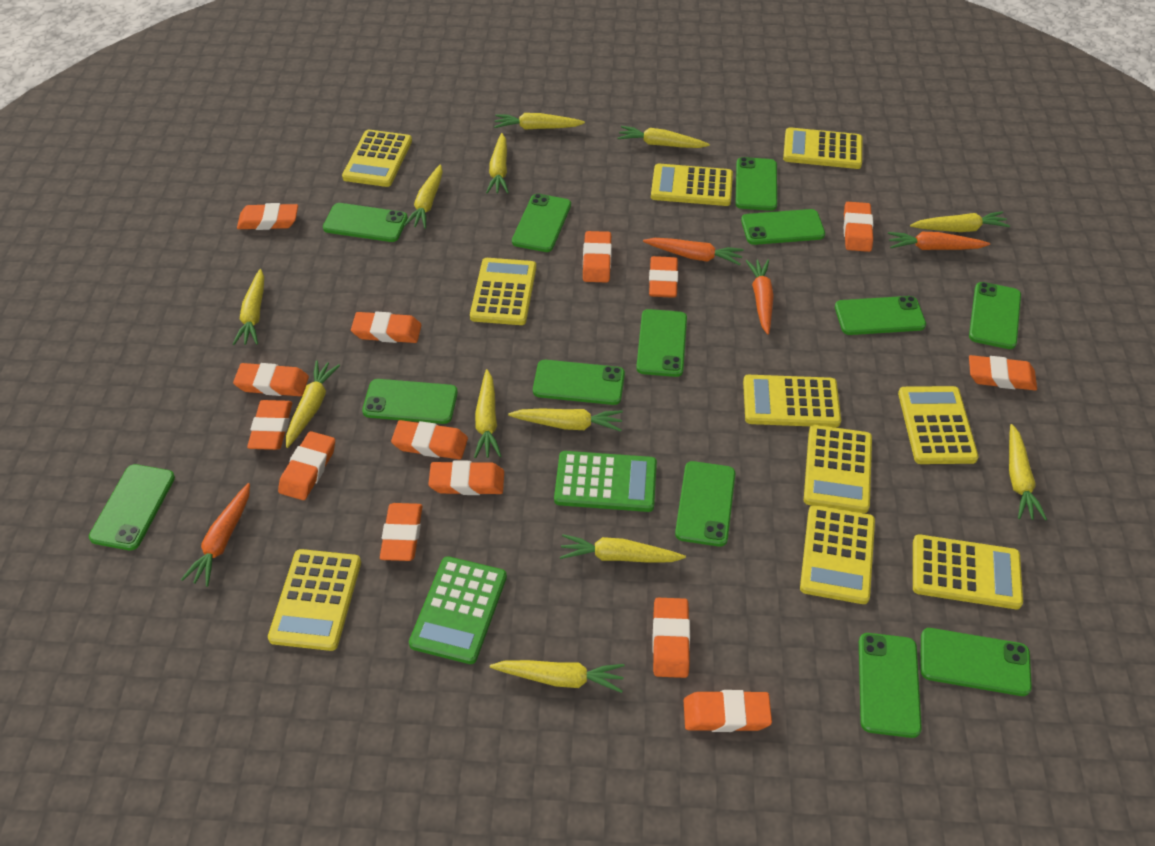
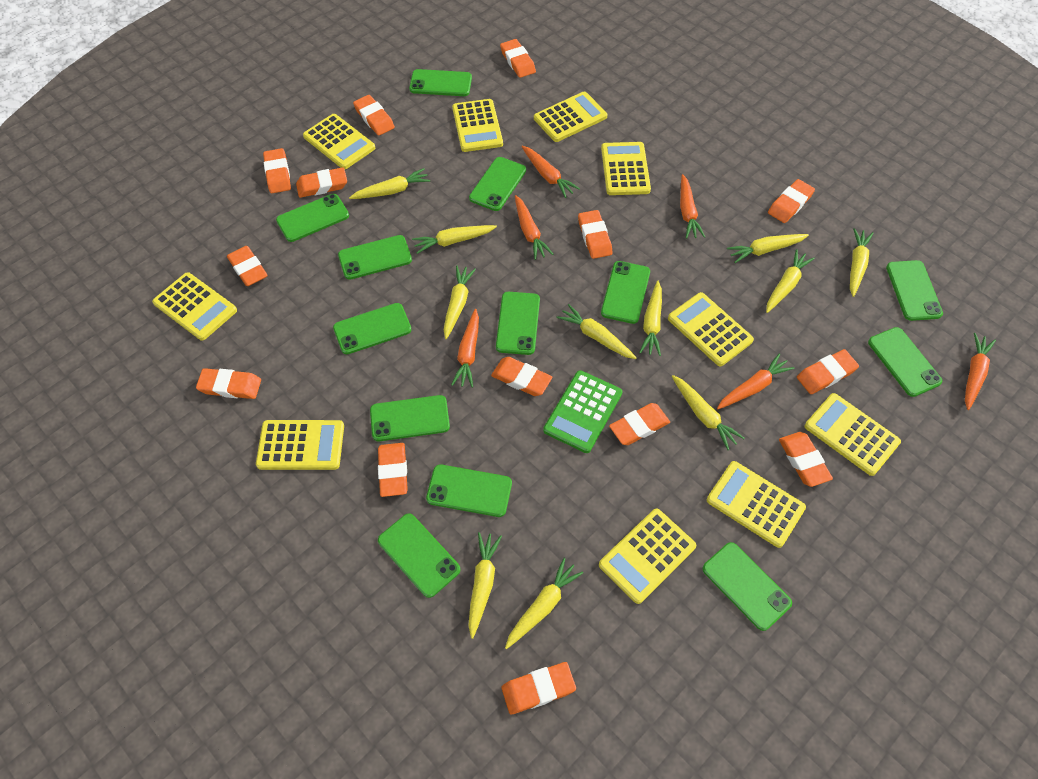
green calculator: [409,556,507,664] [554,451,657,512] = 2 -> [543,370,623,453] = 1
orange carrot: [181,483,250,587] [643,238,744,265] [745,259,774,334] [888,232,990,250] = 4 -> [451,309,479,388] [515,195,553,260] [521,146,580,198] [680,174,705,239] [717,353,794,409] [965,333,996,410] = 6
yellow carrot: [233,269,264,345] [286,360,340,448] [404,165,443,229] [474,369,501,458] [486,133,509,194] [490,660,625,693] [494,113,585,130] [508,408,623,432] [560,534,686,563] [618,126,710,148] [910,211,1010,232] [1009,424,1047,520] = 12 -> [349,168,430,199] [412,225,497,254] [444,265,476,339] [468,532,502,639] [505,558,584,649] [556,304,637,359] [639,281,662,356] [672,375,745,450] [727,234,809,263] [766,249,815,313] [850,228,874,297] = 11

